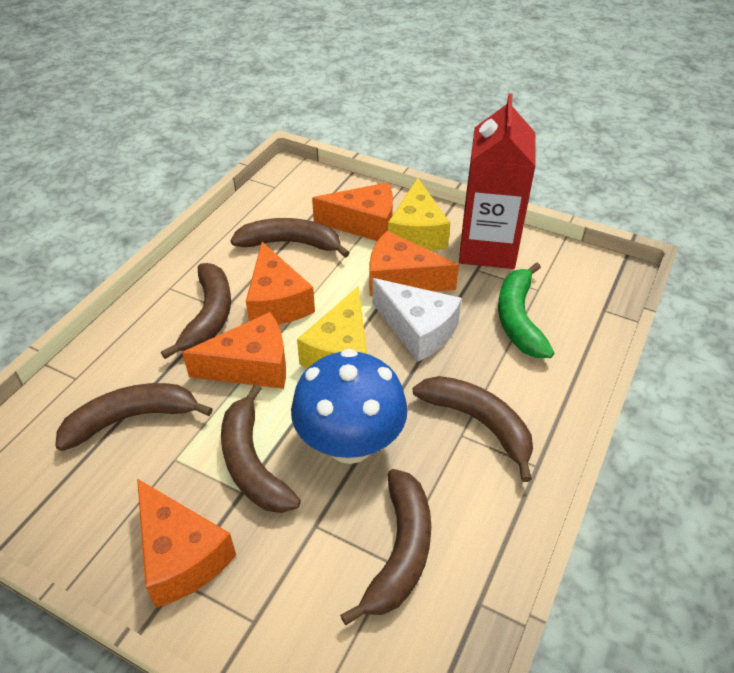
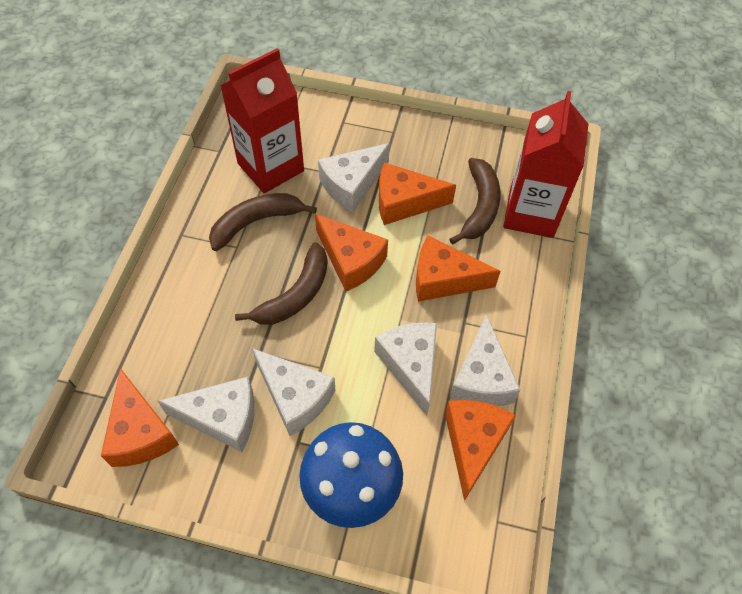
brown banana: [55,383,213,451] [161,263,231,359] [221,384,301,513] [231,218,350,258] [340,469,431,625] [413,376,533,482] = 6 -> [209,193,317,251] [235,242,328,325] [449,158,500,245] = 3
green banana: [498,262,554,358] = 1 -> none = 0
red carton: [459,93,536,269] = 1 -> [220,48,304,193] [503,91,588,238] = 2
white cheese: [372,278,462,362] = 1 -> [158,377,255,452] [252,348,335,436] [318,143,390,212] [374,322,437,416] [450,314,521,406] = 5
yellow cheese: [297,287,367,368] [388,178,451,251] = 2 -> none = 0

